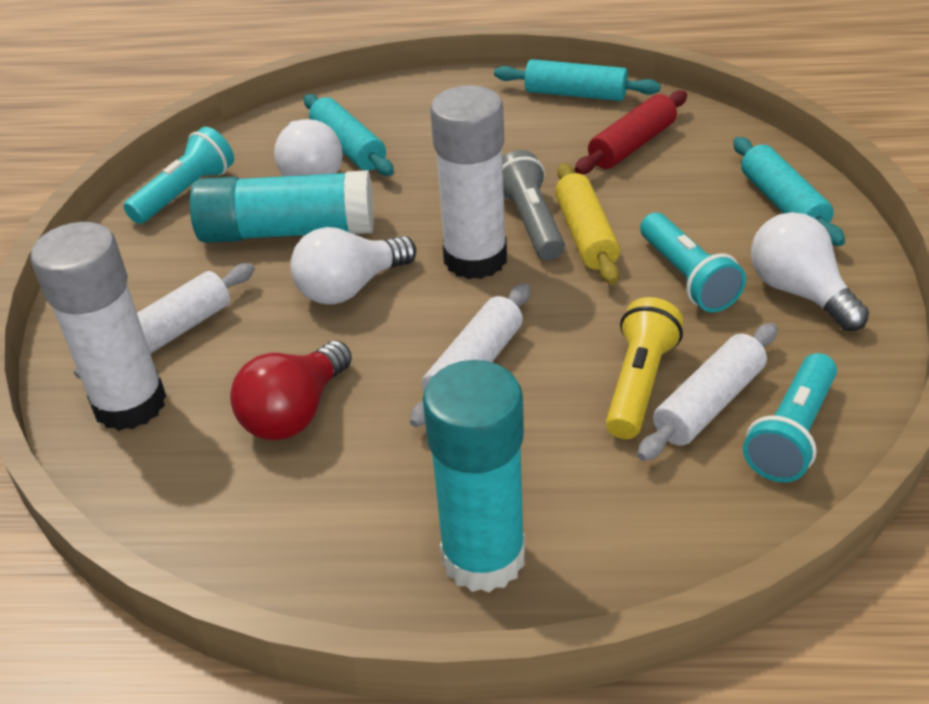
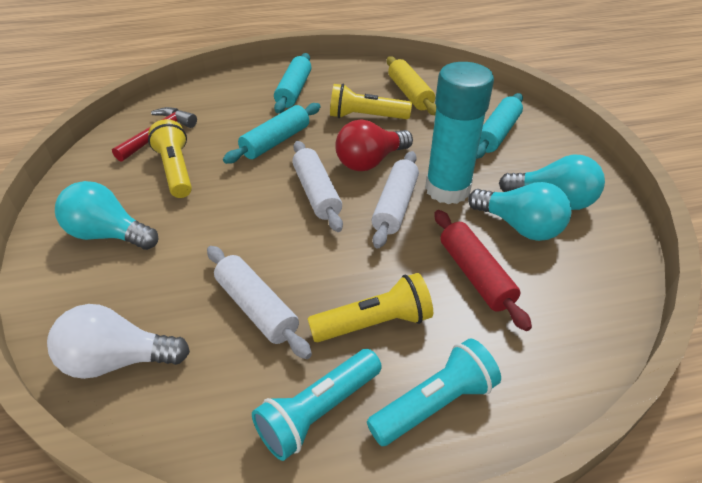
grey flashlight: [502,150,565,261] = 1 -> none = 0
red hammer: none = 0 -> [112,107,197,162] = 1
turquoise flashlight: [123,127,234,224] [640,213,746,312] [743,353,837,482] = 3 -> [252,349,382,461] [367,338,501,446] = 2
turquoise glue stick: [190,170,374,243] [423,360,525,592] = 2 -> [425,62,494,204] = 1
turquoise light bulb: none = 0 -> [55,181,158,250] [468,182,571,241] [499,155,605,210] = 3
white glue stick: [31,222,166,431] [430,85,507,279] = 2 -> none = 0
white light bulb: [274,119,343,176] [290,227,416,305] [751,212,869,331] = 3 -> [47,304,190,379] = 1
yellow flashlight: [606,297,683,439] = 1 -> [148,119,192,198] [308,273,433,342] [330,84,412,119] = 3

